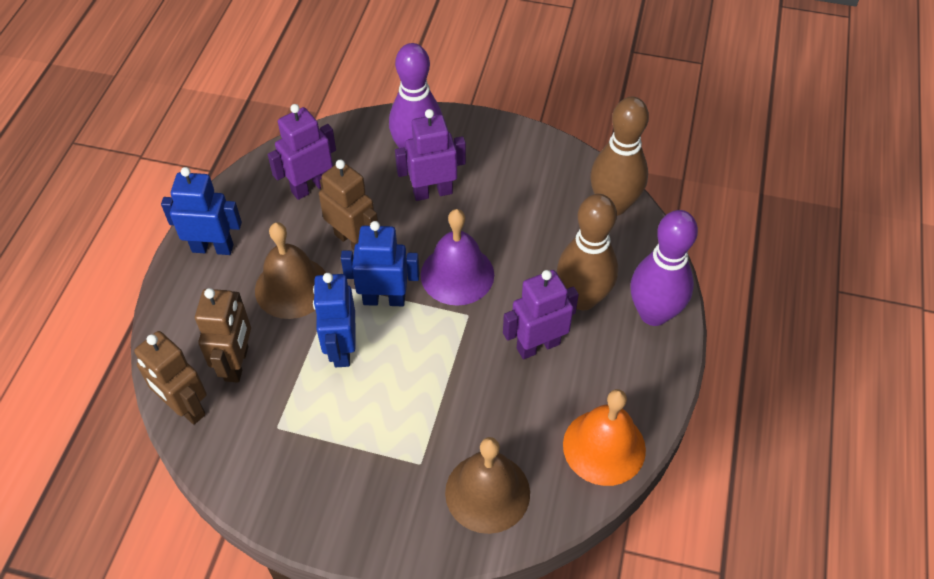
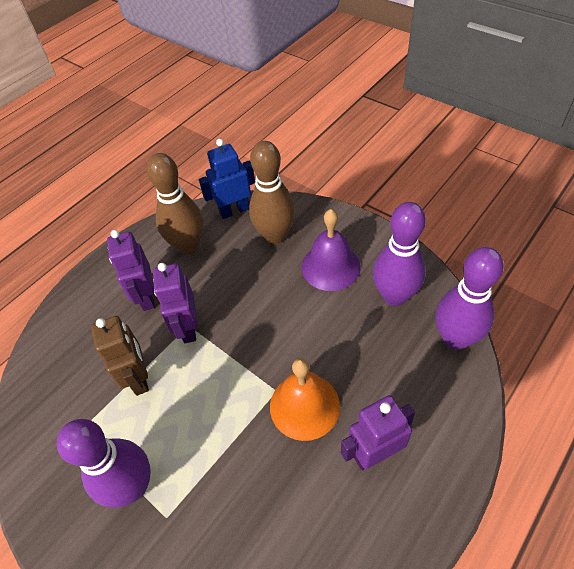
blue robot: [161,167,242,255] [313,273,356,367] [341,221,419,306] = 3 -> [199,139,255,219] = 1
brown bell: [255,222,326,319] [445,437,530,534] = 2 -> none = 0
brown robot: [134,331,207,425] [195,288,251,383] [319,160,378,250] = 3 -> [91,316,149,396] = 1
purple bowling pin: [389,43,442,151] [631,210,698,326] = 2 -> [57,419,151,508] [373,202,426,306] [435,247,504,350] = 3

